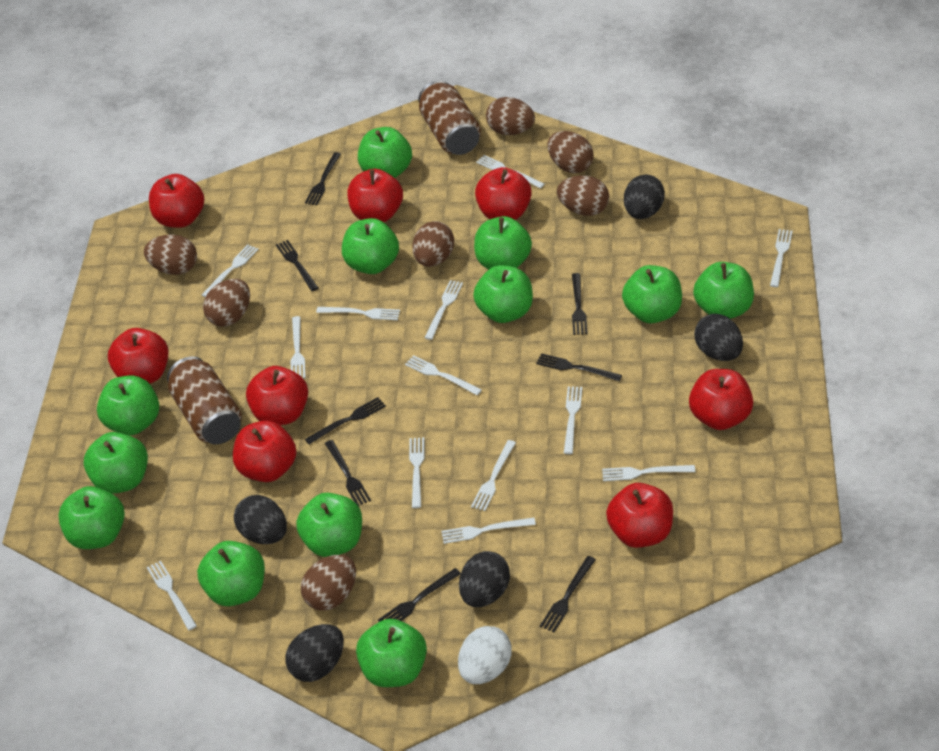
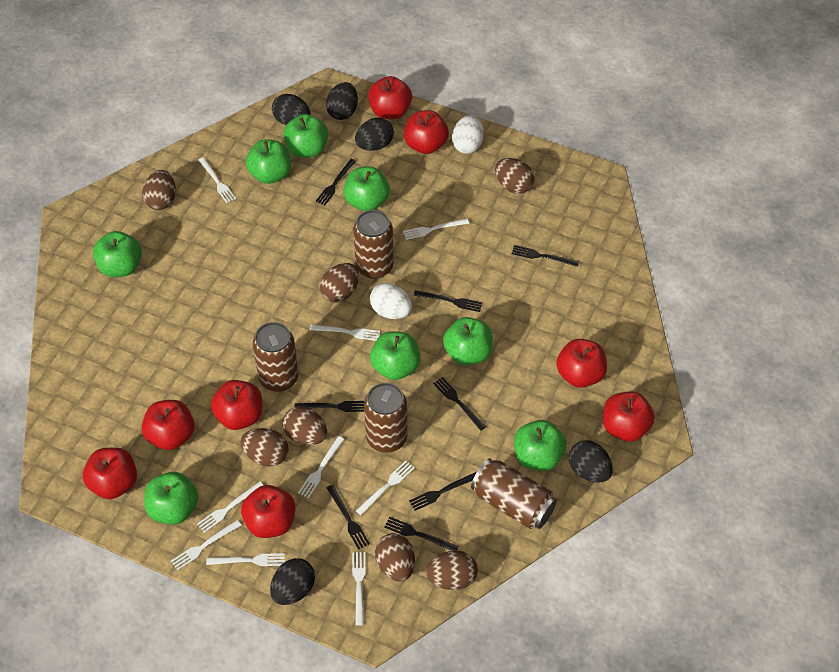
brown can: [167,356,242,444] [418,81,481,155] = 2 -> [253,322,298,392] [353,210,394,279] [364,383,407,453] [471,458,557,529] = 4
green apple: [58,486,125,549] [84,432,148,494] [97,375,159,435] [197,541,265,606] [296,493,362,557] [342,218,399,274] [356,619,427,687] [358,127,412,178] [473,265,533,323] [474,216,532,269] [622,265,682,323] [693,262,754,319] = 12 -> [93,231,142,277] [144,472,199,525] [245,139,291,184] [283,114,328,158] [344,167,390,211] [370,332,421,380] [443,317,493,366] [514,420,567,471] = 8
white egg: [458,626,512,684] = 1 -> [370,283,412,319] [452,115,484,154] = 2
white fork: [147,561,197,630] [202,245,259,297] [291,316,306,378] [316,307,400,320] [405,355,482,395] [409,437,425,508] [424,280,463,340] [441,517,536,544] [471,440,516,511] [476,155,545,188] [564,386,582,454] [602,465,695,481] [770,229,793,287] = 13 -> [171,520,241,571] [197,482,263,533] [199,157,236,203] [206,553,285,566] [298,436,345,498] [310,325,380,341] [352,552,366,626] [356,461,415,515] [403,219,469,240] = 9

